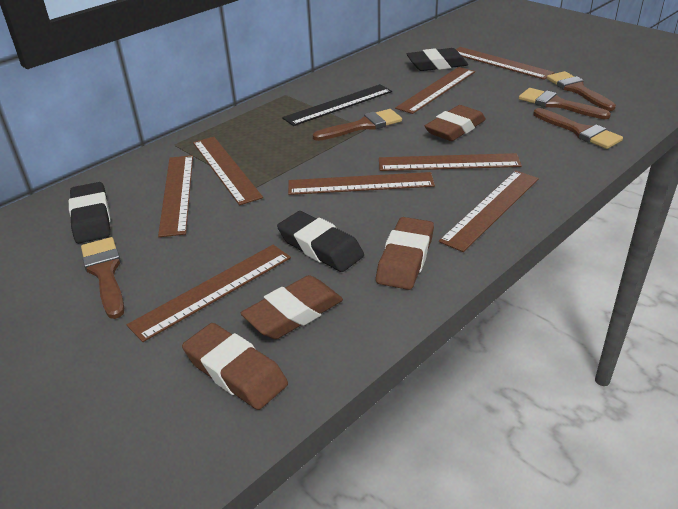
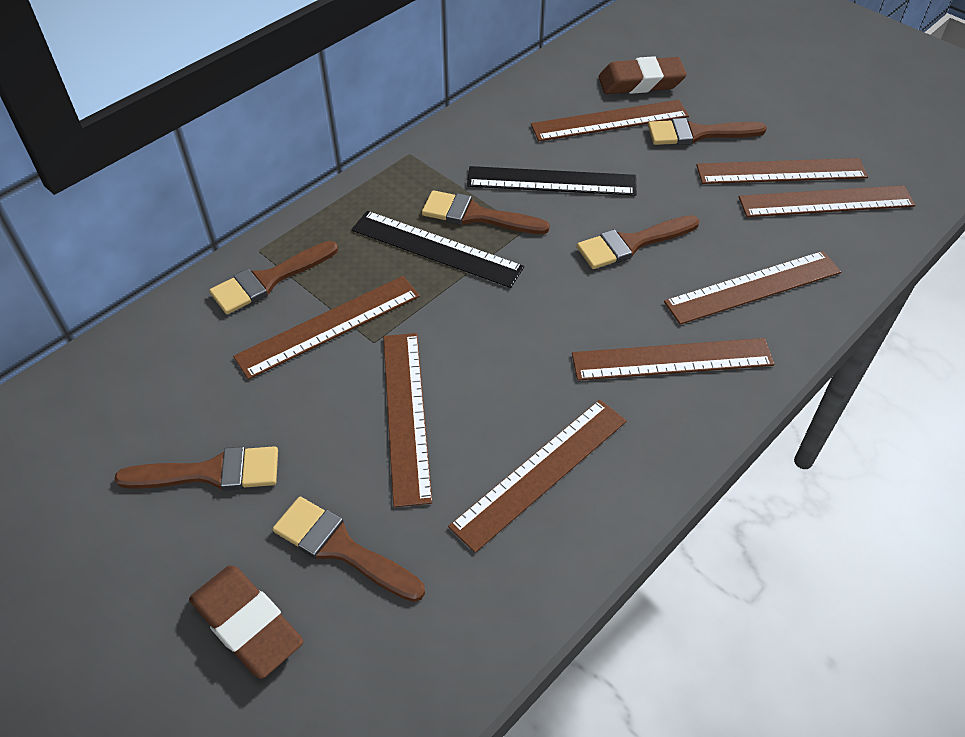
black eraser: [69,182,110,243] [277,211,364,272] [407,48,468,71] = 3 -> none = 0
black ruler: [282,84,392,126] = 1 -> [351,211,524,288] [467,166,637,196] = 2
brown brush: [81,237,124,319] [313,109,402,141] [519,88,611,119] [533,108,623,149] [547,71,616,111] = 5 -> [114,446,278,491] [209,241,338,314] [273,497,425,602] [422,190,550,234] [577,215,699,269] [648,118,767,145] = 6
brown eraser: [182,323,288,410] [241,275,343,339] [376,217,434,290] [425,105,486,141] = 4 -> [189,565,304,679] [599,56,687,94] = 2

